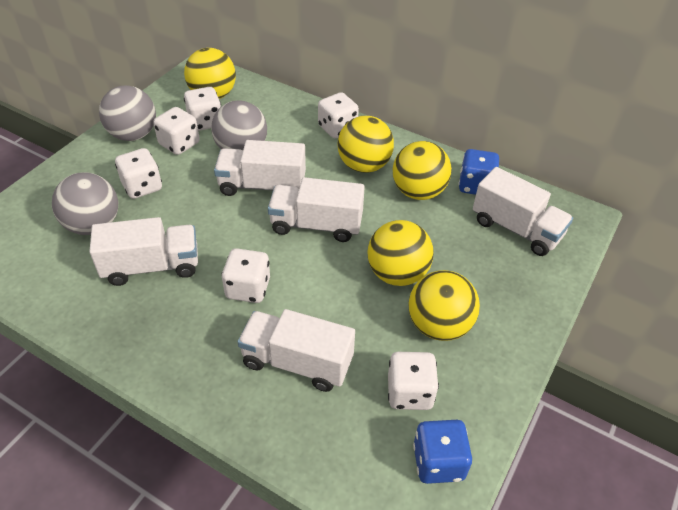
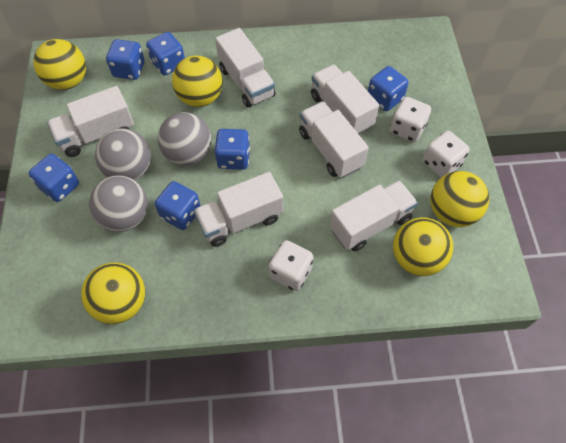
blue dice: [413,420,472,484] [459,149,499,195] = 2 -> [29,154,79,202] [106,39,145,80] [146,32,185,75] [155,181,200,230] [215,129,250,170] [368,66,409,111] = 6
white dice: [115,148,162,199] [153,107,200,155] [184,87,221,131] [221,248,270,303] [318,92,359,138] [388,352,439,410] = 6 -> [269,240,314,291] [390,97,431,142] [423,131,470,177] = 3
white truck: [89,217,198,286] [214,140,306,196] [238,309,355,392] [268,177,365,242] [473,167,573,256] = 5 -> [47,86,134,157] [194,172,283,247] [215,28,276,108] [299,101,369,178] [311,65,379,134] [330,180,418,251] = 6

